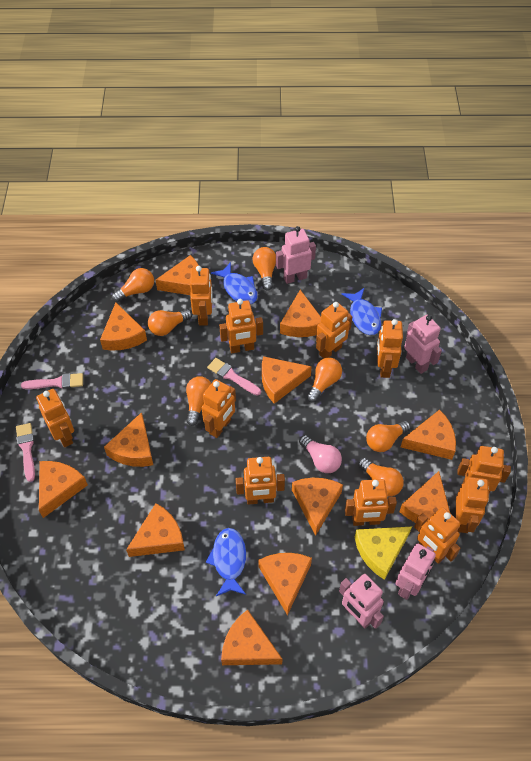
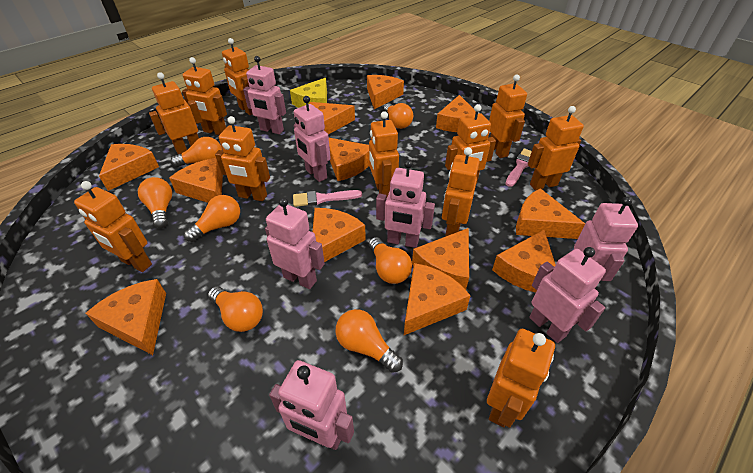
blue fish: [206,528,246,596] [211,262,258,304] [342,288,382,335] = 3 -> none = 0
pink brush: [16,423,35,482] [21,373,83,389] [207,358,261,395] = 3 -> [293,190,362,207] [506,149,532,187] = 2
pink light bulb: [299,435,342,473] = 1 -> none = 0
pink robot: [276,226,316,284] [339,574,384,629] [395,543,436,600] [404,315,442,374] = 4 -> [243,56,286,134] [265,198,325,289] [269,360,354,450] [294,96,331,182] [376,160,435,248] [529,247,606,343] [574,196,638,281] = 7

